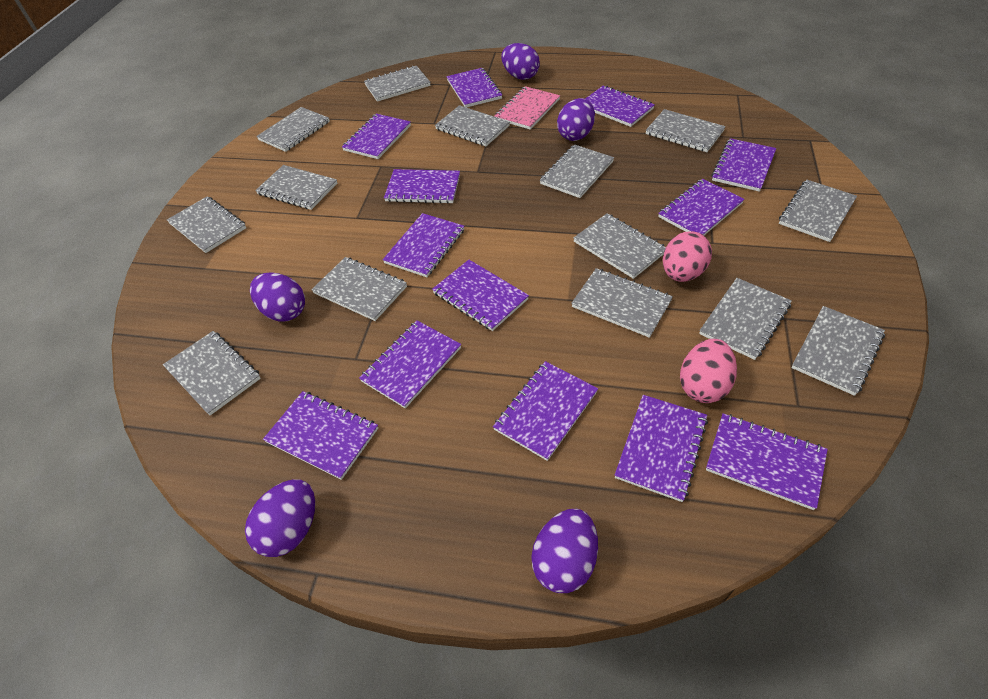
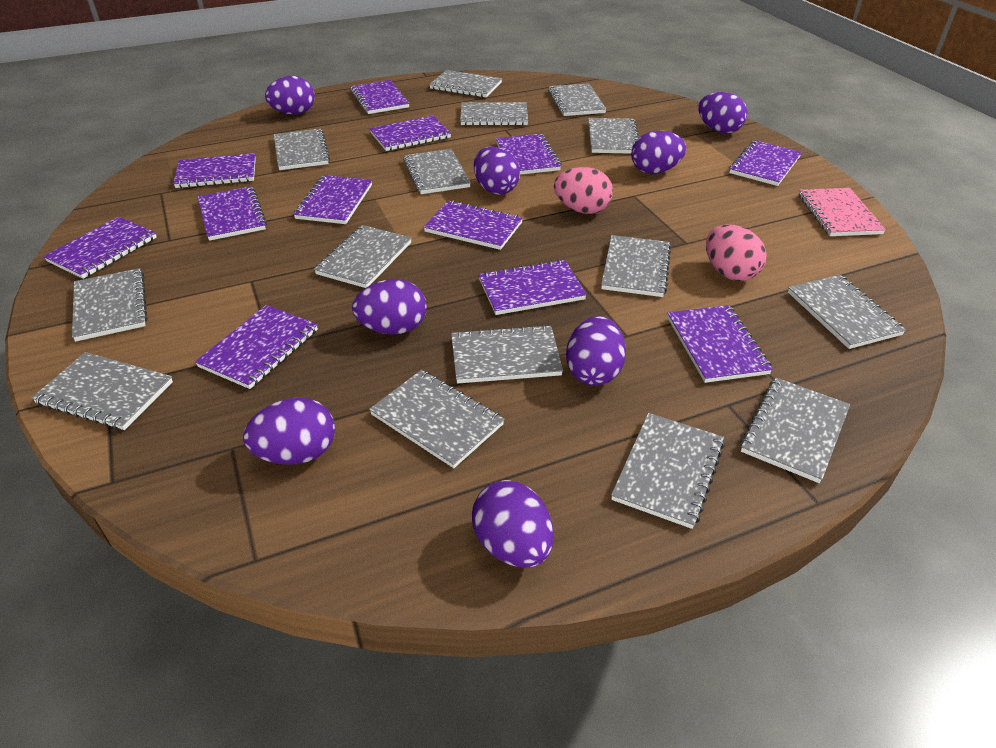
grey notebook: [163,331,261,415] [167,196,246,253] [255,165,337,210] [256,107,330,152] [312,257,407,321] [364,65,431,102] [435,105,510,146] [540,144,614,198] [571,268,673,338] [573,214,666,279] [646,109,726,152] [699,278,792,360] [779,180,857,242] [792,306,885,396] = 14 -> [32,352,173,430] [72,268,147,342] [274,129,330,170] [314,225,412,288] [369,370,505,468] [403,149,471,194] [429,70,502,98] [451,325,563,383] [460,102,528,126] [548,83,606,116] [588,118,639,154] [601,235,671,297] [611,413,725,529] [740,378,850,483] [788,275,906,349] = 15
purple egg: [245,479,315,557] [250,273,305,321] [501,43,540,80] [531,509,598,593] [557,98,595,141] = 5 -> [243,398,335,465] [265,76,315,115] [352,279,427,334] [472,480,554,568] [474,146,520,195] [566,316,626,386] [631,131,687,174] [698,92,748,134] = 8
purple notebook: [263,391,378,480] [342,114,411,159] [359,320,461,408] [383,213,464,277] [384,169,460,204] [432,260,529,331] [446,68,502,107] [493,361,598,461] [585,85,655,127] [615,395,708,502] [658,179,745,235] [706,413,828,510] [711,138,776,192] = 13 -> [43,217,157,279] [173,153,256,188] [195,305,318,389] [198,186,267,241] [293,175,372,224] [350,80,410,114] [369,115,451,151] [424,200,523,250] [478,259,587,315] [496,134,562,175] [668,305,773,383] [729,140,802,186] = 12

